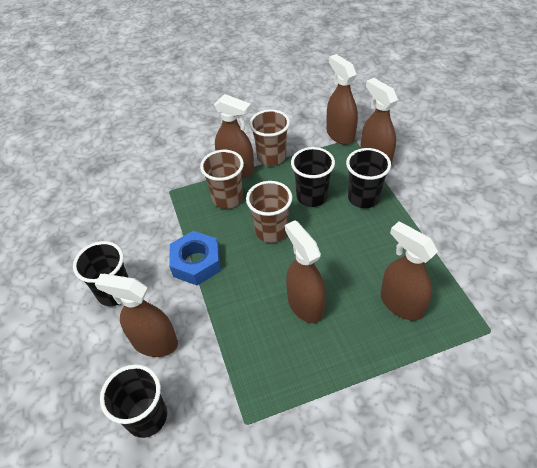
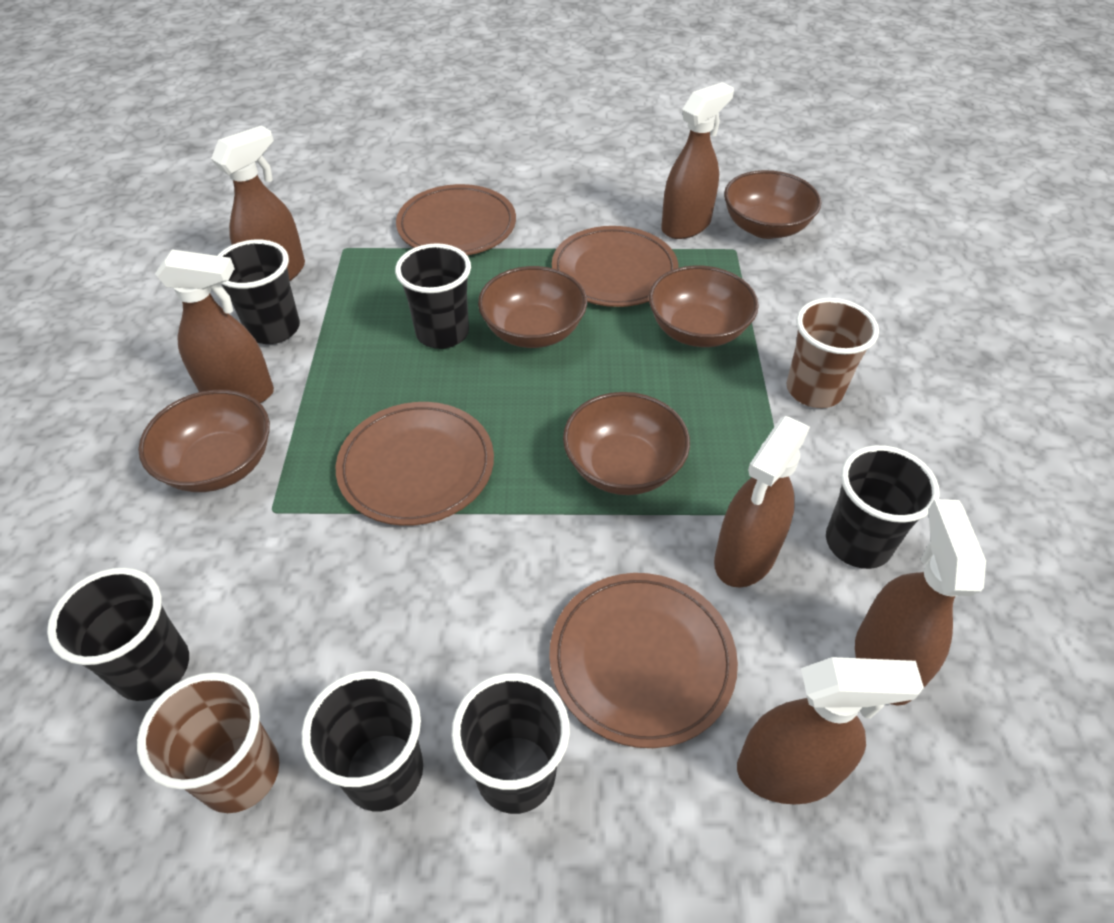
black cup: [73,241,128,306] [100,364,167,438] [291,147,335,207] [346,148,391,208] = 4 -> [47,568,189,701] [217,240,300,344] [302,671,423,811] [395,243,471,349] [451,673,570,814] [826,445,939,569] = 6
blue nut: [169,231,221,286] = 1 -> none = 0
brown bowl: none = 0 -> [138,390,270,492] [478,266,587,348] [563,392,690,495] [649,265,759,347] [724,170,821,239] = 5
brown cup: [200,150,244,209] [246,181,292,243] [249,109,290,166] = 3 -> [137,672,279,813] [787,298,879,408] = 2
brown plate: none = 0 -> [336,402,494,526] [396,184,516,255] [549,573,738,748] [552,226,679,307] = 4

